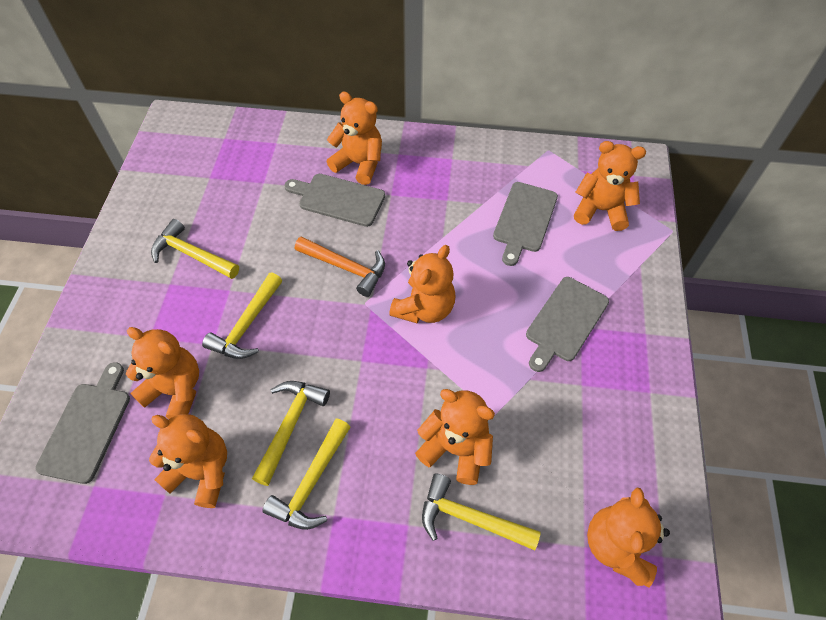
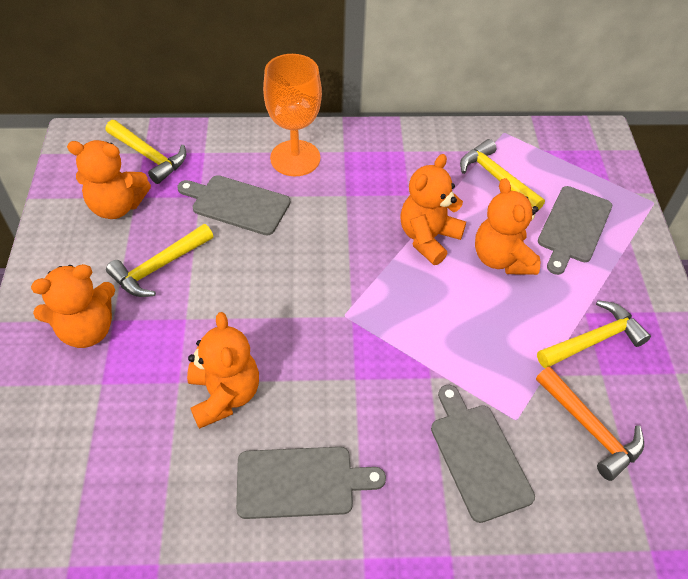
orange goblet: none = 0 -> [263,54,322,176] = 1
orange teddy bear: [126,327,199,419] [149,414,227,508] [327,91,382,185] [389,245,456,323] [415,389,495,485] [574,141,646,231] [587,488,670,587] = 7 -> [31,264,115,348] [67,140,151,219] [187,312,259,429] [400,154,466,265] [475,178,540,275] = 5
yellow hammer: [151,219,239,279] [202,273,282,359] [252,381,330,486] [262,418,351,530] [422,474,541,551] = 5 -> [106,120,186,184] [106,224,213,297] [460,139,545,210] [537,300,651,368] = 4

